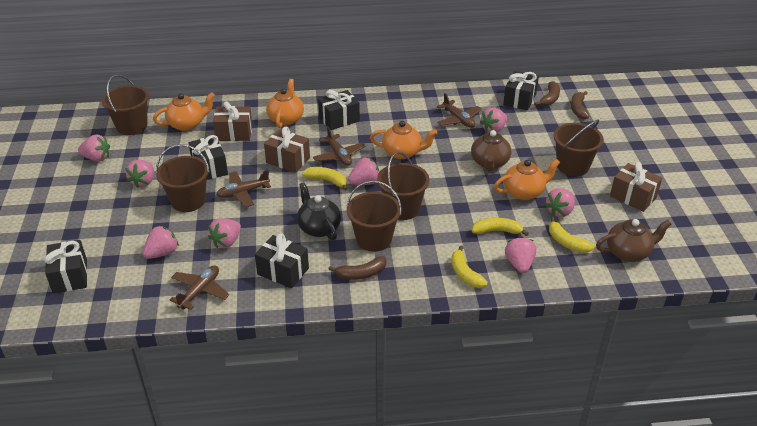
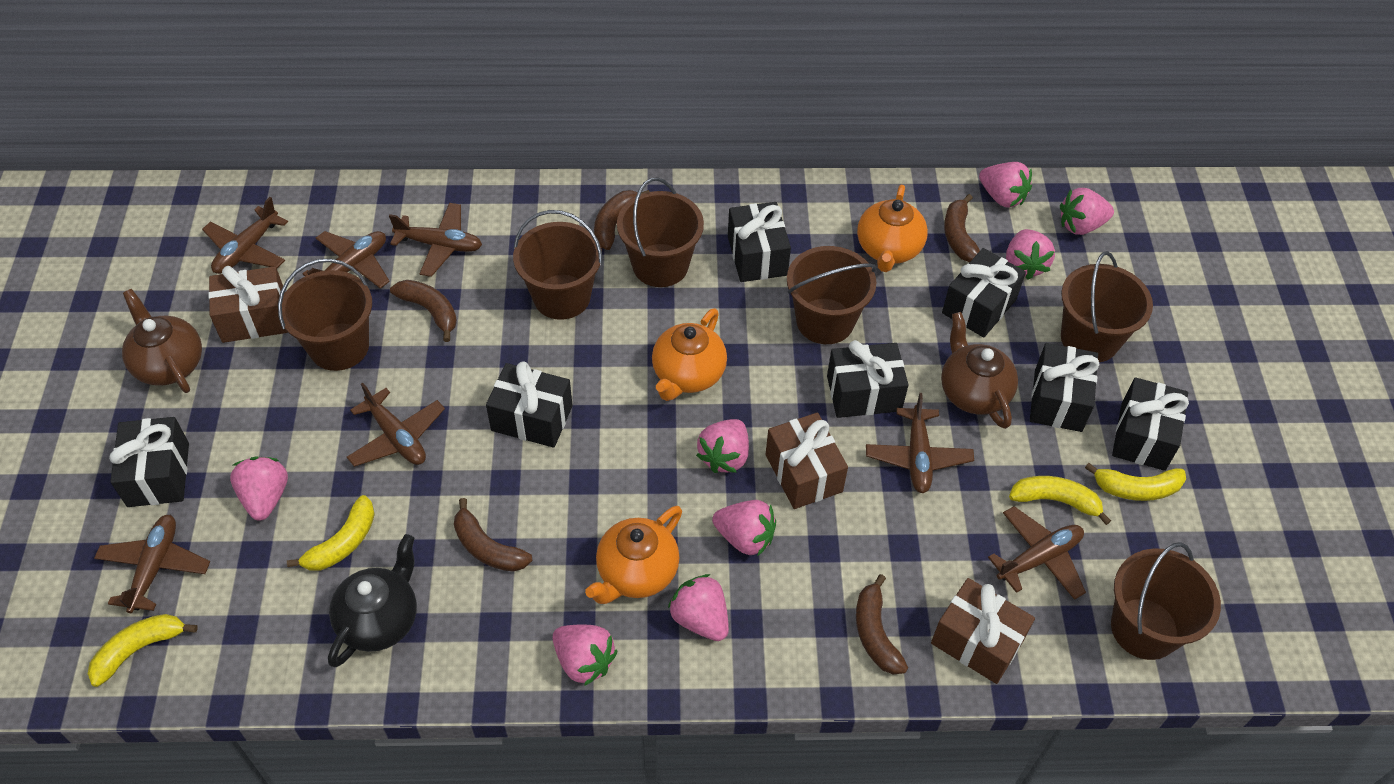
black gift: [44,240,87,294] [188,135,228,180] [255,234,309,288] [318,90,360,130] [503,71,539,110] = 5 -> [109,417,189,507] [486,361,573,448] [728,202,791,282] [827,340,909,418] [942,248,1026,338] [1030,343,1099,432] [1112,377,1189,471] = 7
brown banana: [328,256,386,280] [534,81,560,106] [571,91,590,119] = 3 -> [390,280,457,342] [454,498,532,572] [594,190,650,250] [856,574,908,675] [944,194,980,262] = 5
brown bucket: [101,74,149,135] [156,144,210,212] [347,181,402,252] [377,152,429,220] [554,119,604,176] = 5 -> [278,258,372,371] [513,210,602,320] [617,177,704,287] [787,246,877,344] [1061,251,1153,362] [1111,542,1221,660] = 6
brown plane: [170,265,230,310] [216,170,271,207] [313,126,365,166] [437,93,482,128] = 4 -> [94,515,210,613] [202,197,288,274] [303,231,390,289] [347,383,445,467] [389,203,482,277] [866,393,974,493] [988,506,1086,600] = 7
orange teapot: [153,92,215,131] [266,79,304,128] [370,121,437,159] [494,159,560,200] = 4 -> [585,506,682,604] [652,308,727,401] [857,185,928,272] = 3

